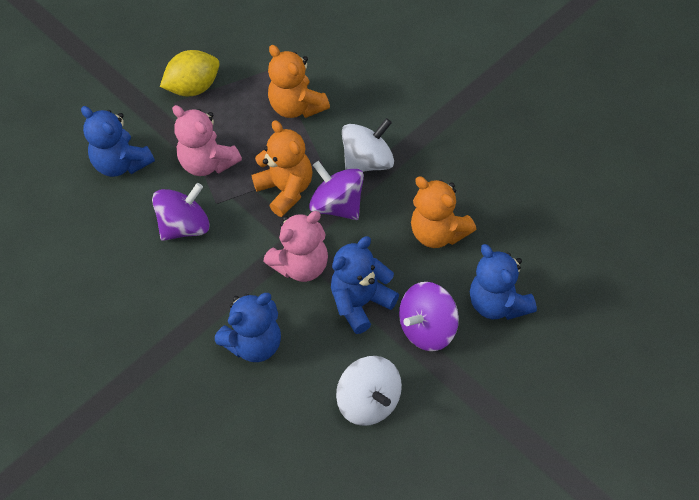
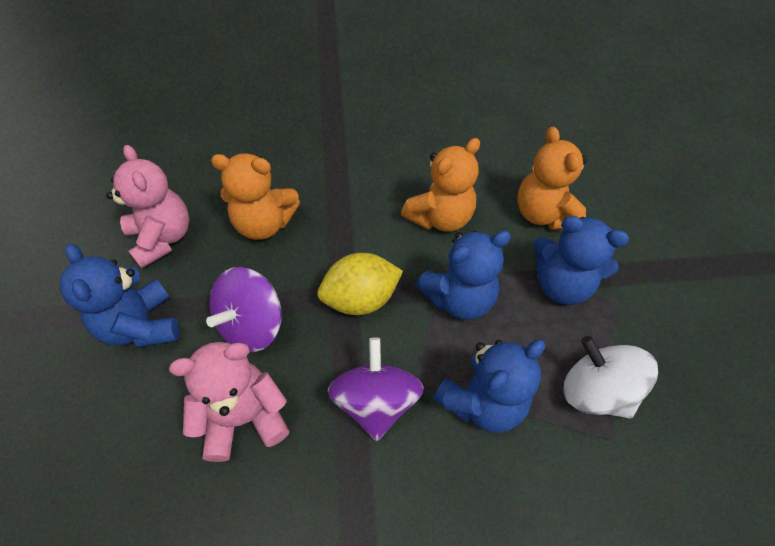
purple spinning top: [152,183,210,241] [309,161,364,220] [399,282,459,351] = 3 -> [206,267,282,352] [328,337,424,441] = 2
white spinning top: [336,356,402,426] [342,118,394,172] = 2 -> [563,336,658,419] = 1

